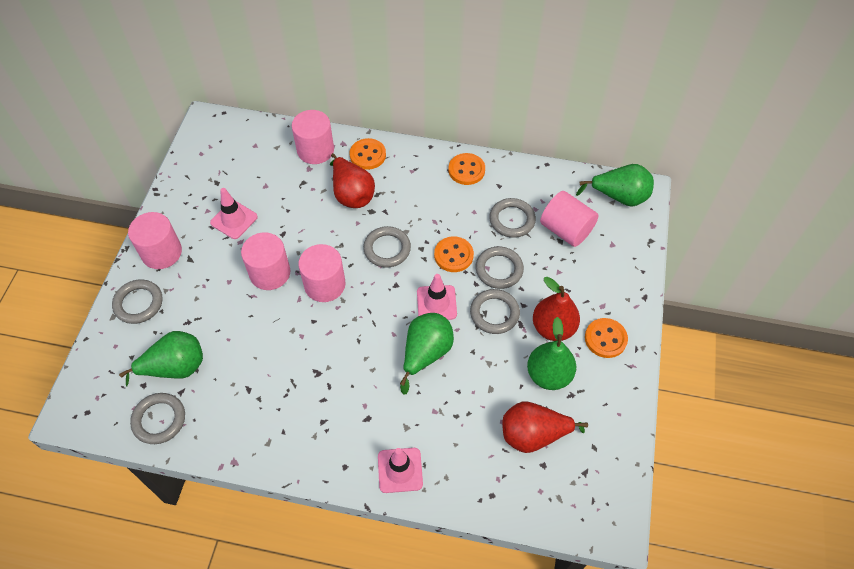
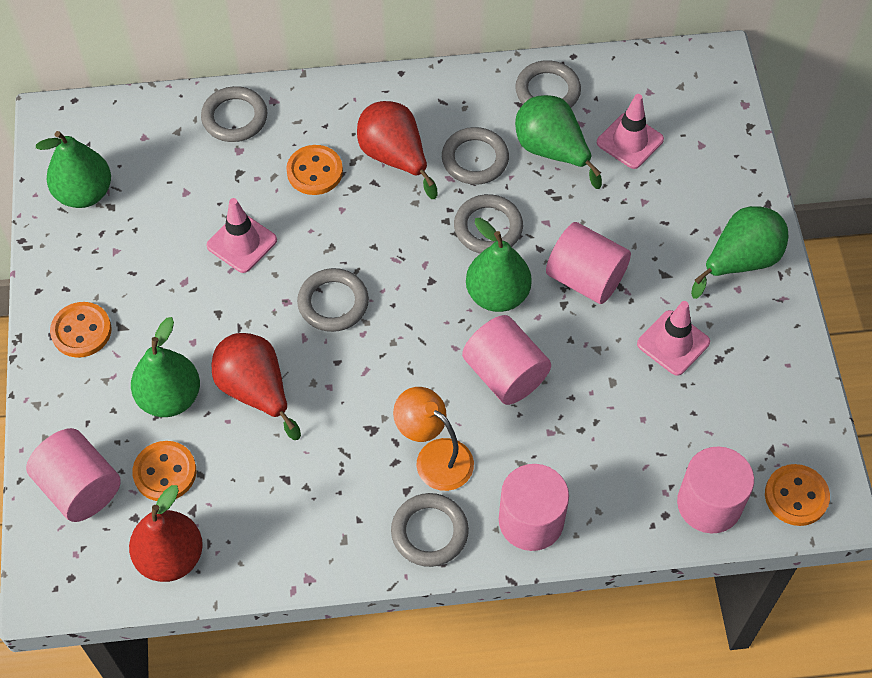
green pear: [119,331,203,387] [400,313,454,395] [527,317,576,390] [576,164,654,207] = 4 -> [36,131,111,208] [131,317,200,417] [466,218,532,312] [515,95,602,189] [691,206,788,299] = 5
orange lamp: none = 0 -> [393,387,474,491] = 1

